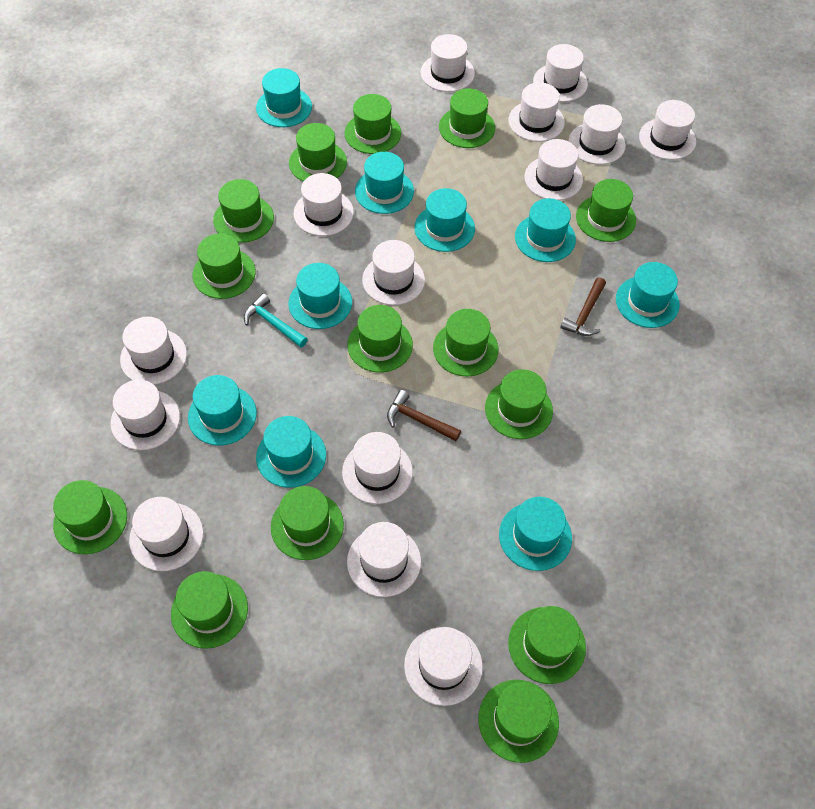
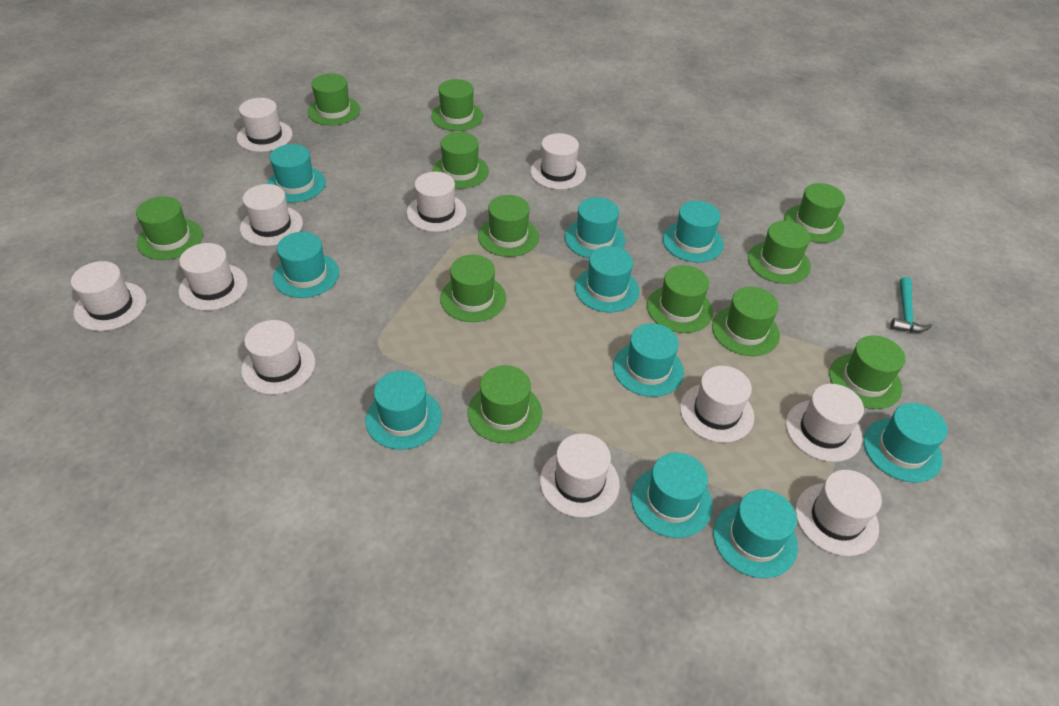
brown hammer: [387,390,461,441] [560,278,606,336] = 2 -> none = 0
green hat: [53,480,127,554] [171,571,248,649] [193,233,256,299] [213,179,274,243] [271,486,344,560] [289,123,347,182] [345,94,401,154] [347,305,413,373] [433,309,499,377] [439,88,495,148] [478,680,559,763] [485,369,553,439] [508,606,586,684] [576,179,636,242] = 14 -> [136,196,203,260] [307,74,360,126] [431,79,483,131] [433,132,489,189] [440,255,506,322] [467,365,542,443] [478,195,539,257] [647,265,713,333] [712,287,780,356] [748,221,811,284] [784,183,845,243] [829,335,905,409] = 12
turquoise hat: [188,375,257,445] [256,68,312,127] [256,416,326,488] [288,263,352,329] [355,152,414,214] [414,188,475,252] [499,497,572,571] [515,198,576,262] [616,262,680,328] = 9 -> [267,144,326,202] [273,232,339,298] [365,371,442,450] [565,197,625,258] [575,246,639,312] [613,323,684,397] [631,452,713,538] [663,201,724,262] [713,490,798,578] [864,403,948,483] = 10
white hat: [111,380,180,450] [120,317,187,385] [129,497,204,571] [294,173,354,236] [342,432,413,504] [347,522,421,597] [362,240,425,305] [404,627,483,706] [421,34,475,92] [509,82,565,142] [524,139,583,200] [533,44,588,102] [568,104,626,165] [639,100,696,160] = 14 -> [71,261,147,331] [179,243,248,311] [237,98,293,152] [240,184,303,246] [241,320,315,395] [407,172,466,232] [530,133,586,190] [540,433,620,518] [680,366,754,443] [786,384,864,462] [795,470,882,556] = 11

